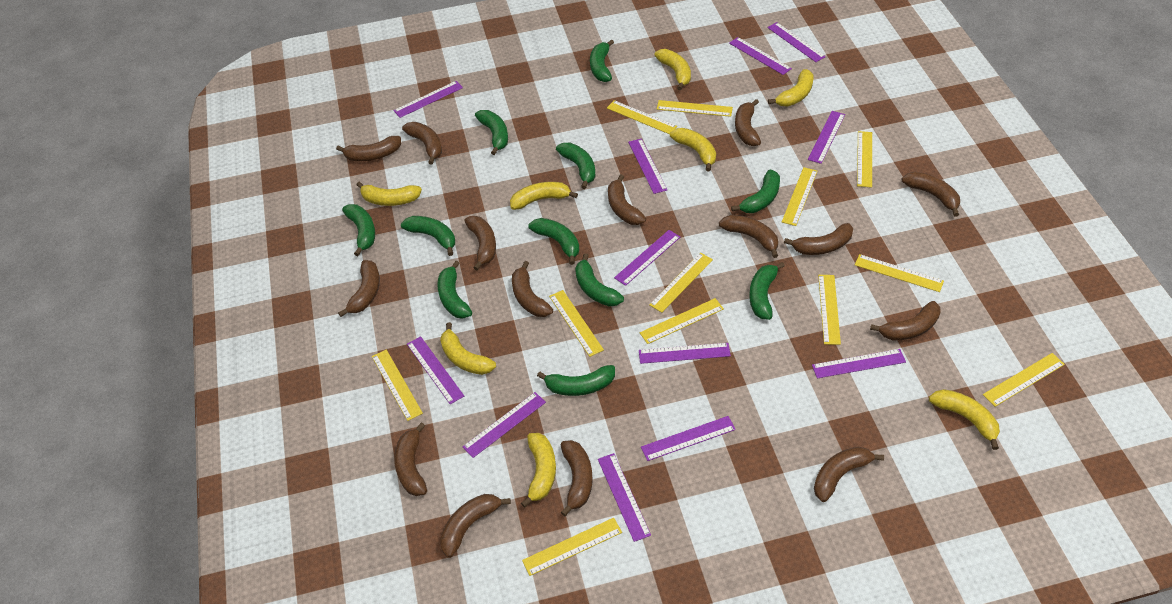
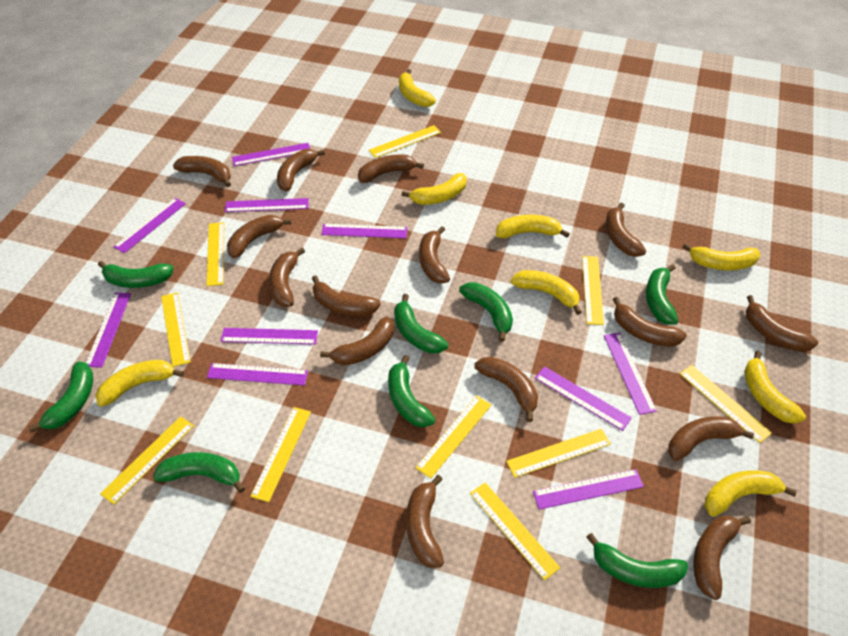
green banana: [342,204,375,256] [401,216,455,256] [437,261,472,319] [475,110,508,155] [528,218,579,265] [537,365,615,396] [556,143,595,189] [575,253,624,306] [590,40,614,82] [731,170,780,213] [749,262,785,320] = 11 -> [29,361,93,433] [98,261,174,288] [153,452,245,493] [388,355,436,427] [394,294,448,354] [459,282,513,342] [586,533,688,588] [646,264,678,325] = 8
purple ruler: [393,81,463,118] [407,336,464,404] [463,392,546,458] [598,453,651,542] [614,230,680,286] [628,139,667,194] [639,343,731,364] [641,416,736,461] [729,37,792,75] [767,22,826,62] [808,111,845,164] [812,349,906,378] = 12 -> [86,293,131,368] [113,198,186,253] [207,363,308,386] [221,328,318,345] [225,198,309,212] [232,143,310,166] [321,224,408,238] [533,469,644,510] [535,366,632,431] [604,332,657,415] = 10
yellow ruler: [372,349,423,421] [522,518,622,576] [549,290,604,357] [607,100,677,134] [640,298,724,344] [649,253,713,313] [657,100,733,117] [782,167,817,226] [818,275,841,345] [855,254,944,292] [857,131,872,188] [983,353,1065,407] = 12 -> [100,416,194,505] [161,292,191,367] [207,222,224,286] [250,407,311,502] [369,125,441,158] [415,395,491,478] [470,482,561,580] [506,429,611,478] [582,256,604,325] [680,365,772,443] = 10

